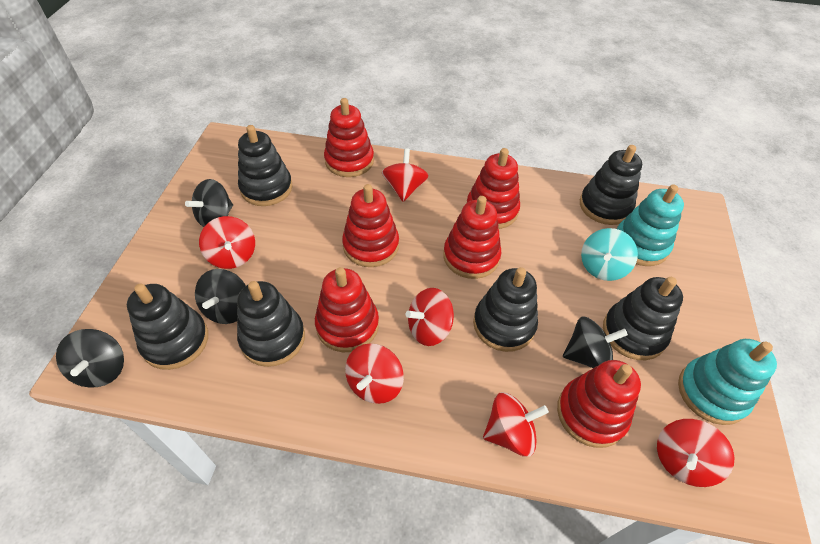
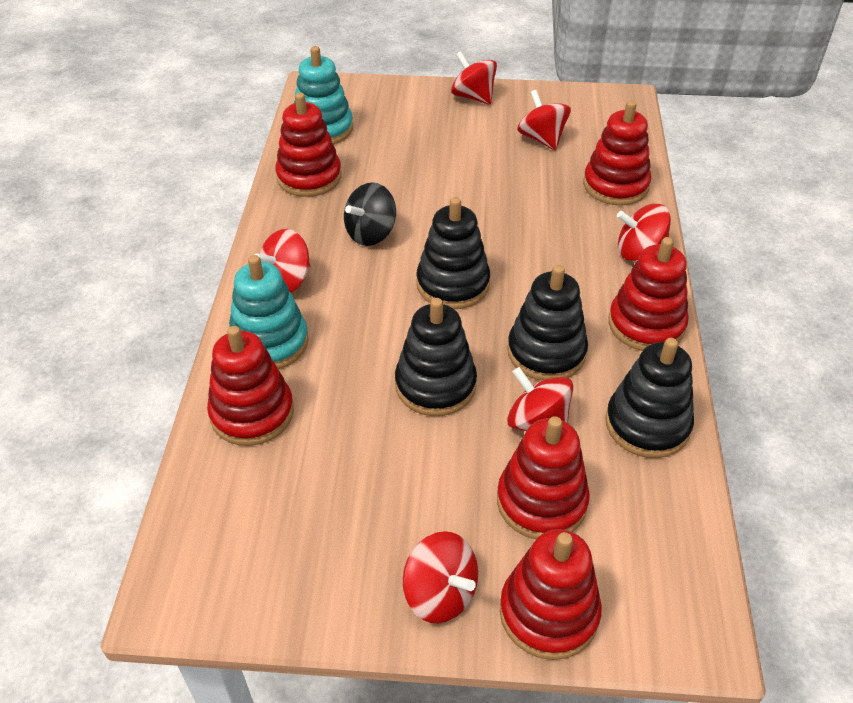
black spinning top: [56,329,124,388] [185,179,233,227] [195,269,246,324] [563,316,628,368] = 4 -> [344,182,396,246] = 1
black stacking toy: [127,284,208,370] [237,281,305,367] [238,125,293,206] [473,267,538,352] [580,145,642,225] [603,277,683,360] = 6 -> [395,298,477,416] [417,197,490,309] [507,265,588,381] [605,338,694,458] = 4
turquoise spinning top: [581,228,638,281] = 1 -> none = 0

